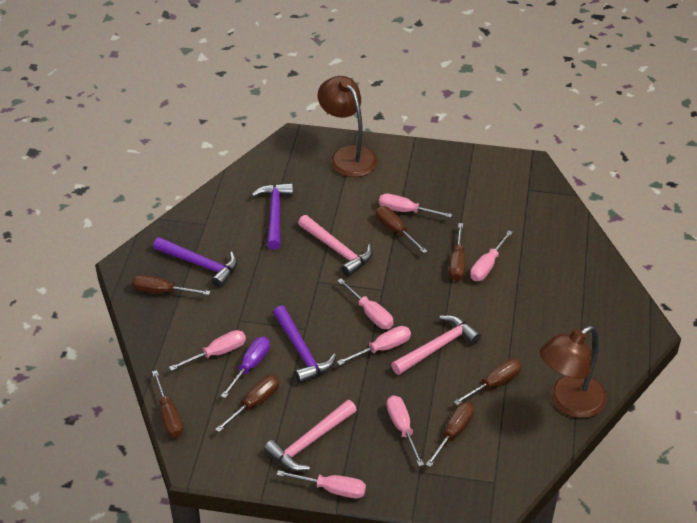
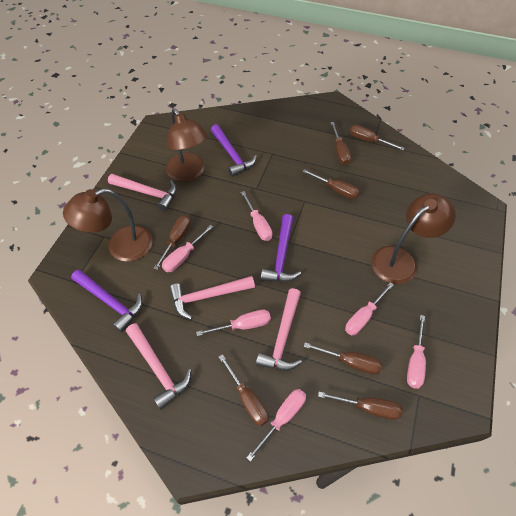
brown lamp: [318,76,378,177] [540,326,607,418] = 2 -> [63,188,153,262] [166,108,208,182] [371,193,456,284] = 3
pink hammer: [264,400,357,471] [298,215,373,276] [391,315,481,375] = 3 -> [108,174,177,211] [126,323,191,410] [169,276,255,320] [256,288,302,371] = 4
pink screwdriver: [169,330,246,371] [277,470,366,498] [337,278,393,329] [337,326,411,365] [379,194,452,218] [386,395,424,466] [470,230,513,281] = 7 -> [162,225,213,272] [196,310,271,336] [241,191,272,241] [246,389,306,462] [345,282,394,336] [407,315,426,389] = 6
purple screwdriver: [221,337,270,398] = 1 -> none = 0

